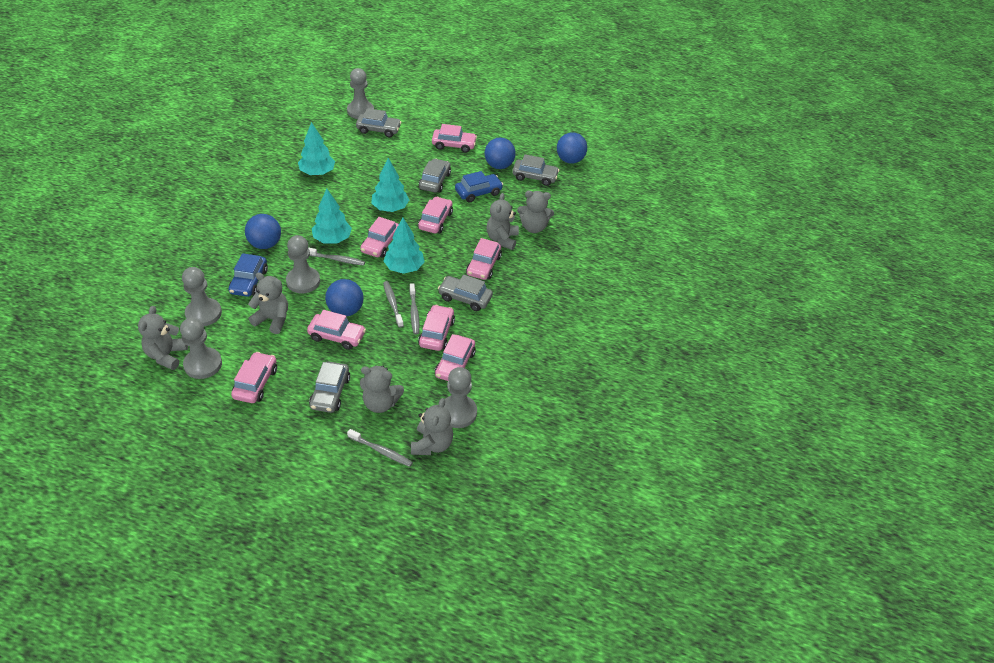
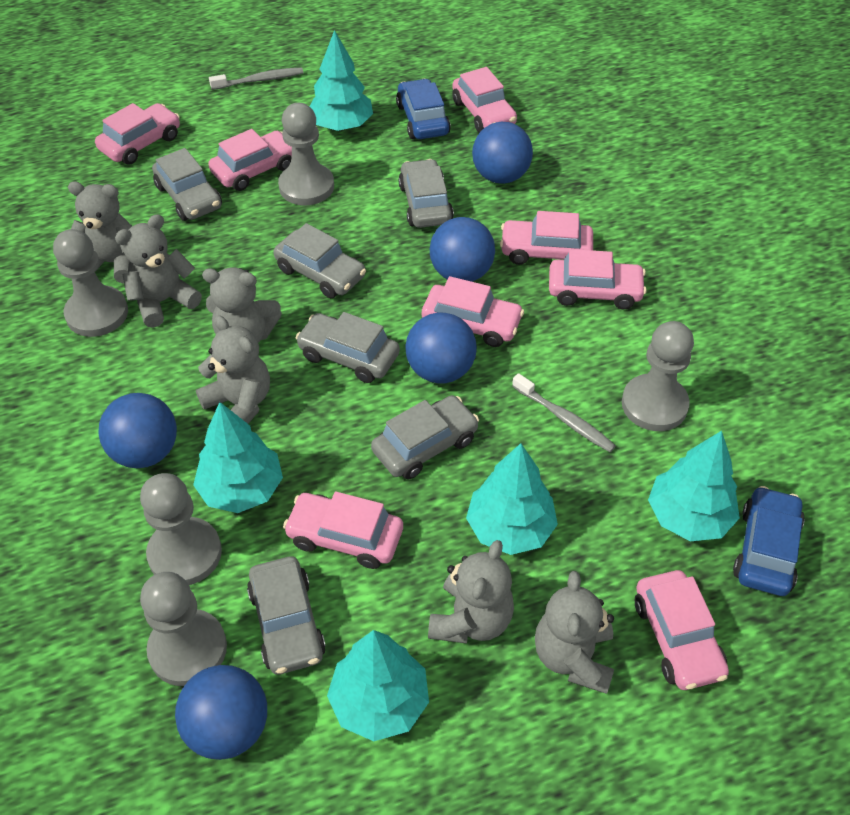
blue ball: [245,214,281,249] [325,279,364,316] [485,138,516,169] [557,132,587,164] = 4 -> [98,393,177,468] [175,665,267,760] [405,313,477,383] [430,217,495,282] [472,122,533,184] = 5
grey car: [309,362,350,413] [356,108,401,137] [419,158,451,193] [438,275,493,311] [512,154,559,186] = 5 -> [152,148,222,221] [247,556,326,675] [274,223,366,298] [296,312,400,383] [371,395,479,480] [398,159,454,228] = 6
grey toothbrush: [309,248,365,265] [347,429,413,467] [383,281,404,328] [409,283,419,335] = 4 -> [209,67,303,90] [512,373,616,452] = 2
turquoise tree: [298,122,335,175] [312,189,352,243] [371,158,409,212] [383,218,425,274] = 4 -> [193,402,283,513] [310,30,373,131] [327,630,429,741] [466,443,558,555] [648,431,740,541] = 5

